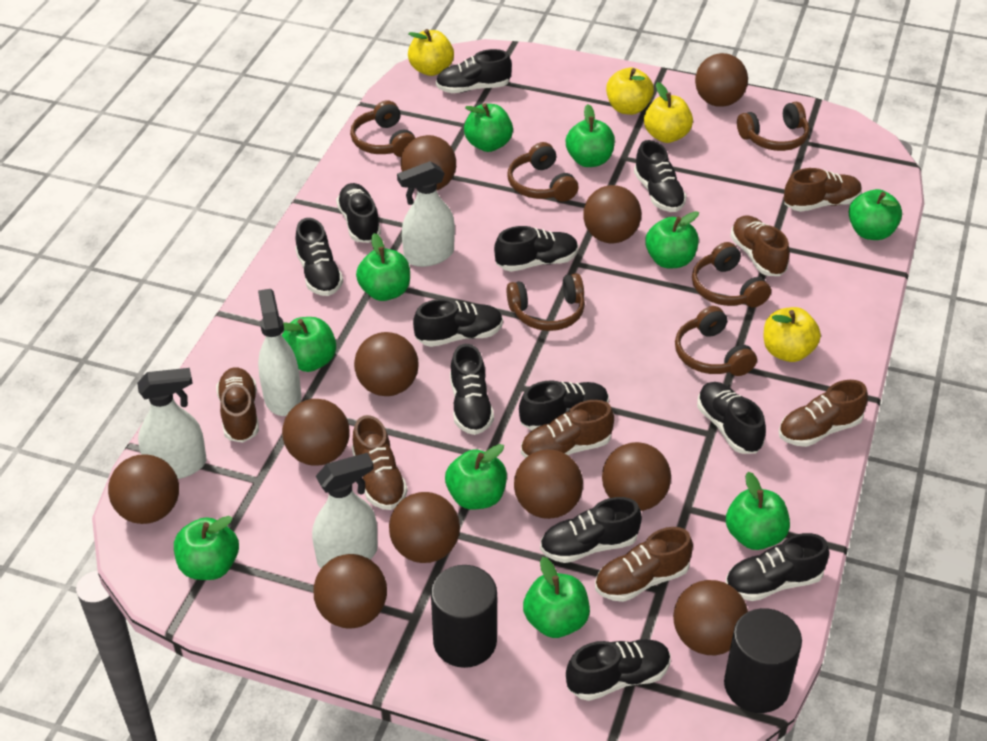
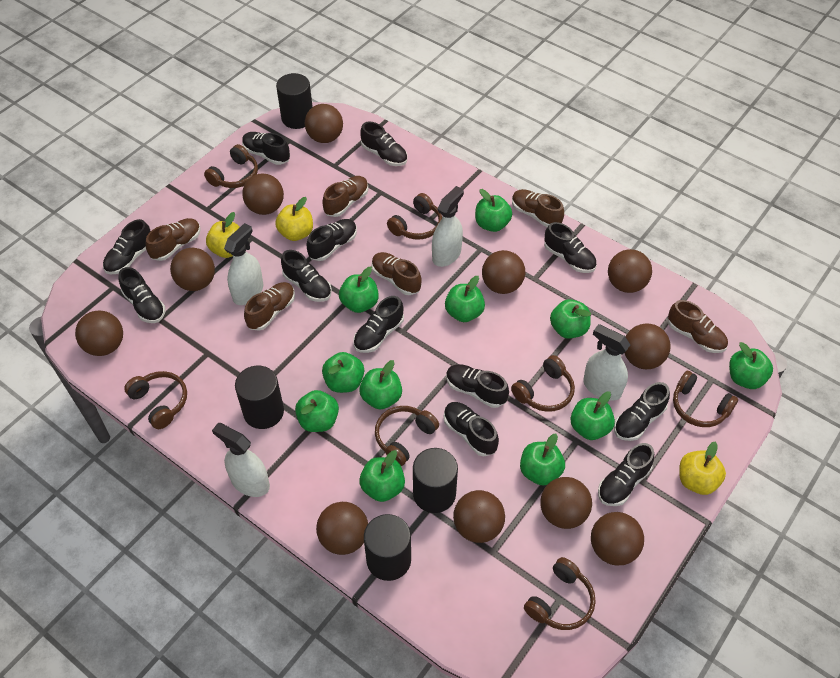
black cylinder: [431,565,497,668] [724,608,802,713] = 2 -> [235,366,284,429] [276,73,313,129] [364,514,411,581] [413,448,458,513] = 4
brown headphones: [350,100,415,157] [507,273,585,331] [508,142,578,202] [675,306,757,376] [692,242,771,307] [737,102,810,151] = 6 -> [124,371,187,429] [204,144,258,188] [375,406,439,466] [387,193,442,240] [511,355,575,412] [524,557,596,630] [673,371,738,427] = 7
brown shoe: [216,367,259,443] [352,415,408,510] [521,400,614,458] [595,527,693,602] [730,215,790,276] [779,380,868,447] [784,168,862,212] = 7 -> [146,218,201,261] [244,282,295,331] [322,176,368,217] [371,252,422,295] [512,189,564,227] [668,300,728,353] = 6
green apple: [174,516,239,580] [282,317,336,372] [356,233,410,301] [445,444,507,510] [464,103,513,152] [523,557,590,638] [566,104,615,167] [645,211,699,268] [726,472,790,550] [849,189,902,240] = 10 -> [295,390,339,432] [322,352,364,393] [339,267,379,313] [359,360,402,409] [359,450,405,502] [445,276,485,322] [475,189,512,232] [520,434,565,486] [550,299,591,339] [571,392,615,440] [729,342,773,389] = 11
yellow apple: [408,29,454,76] [606,68,654,115] [644,82,693,143] [764,307,821,362] = 4 -> [206,212,240,258] [275,197,313,241] [679,442,726,495] = 3

